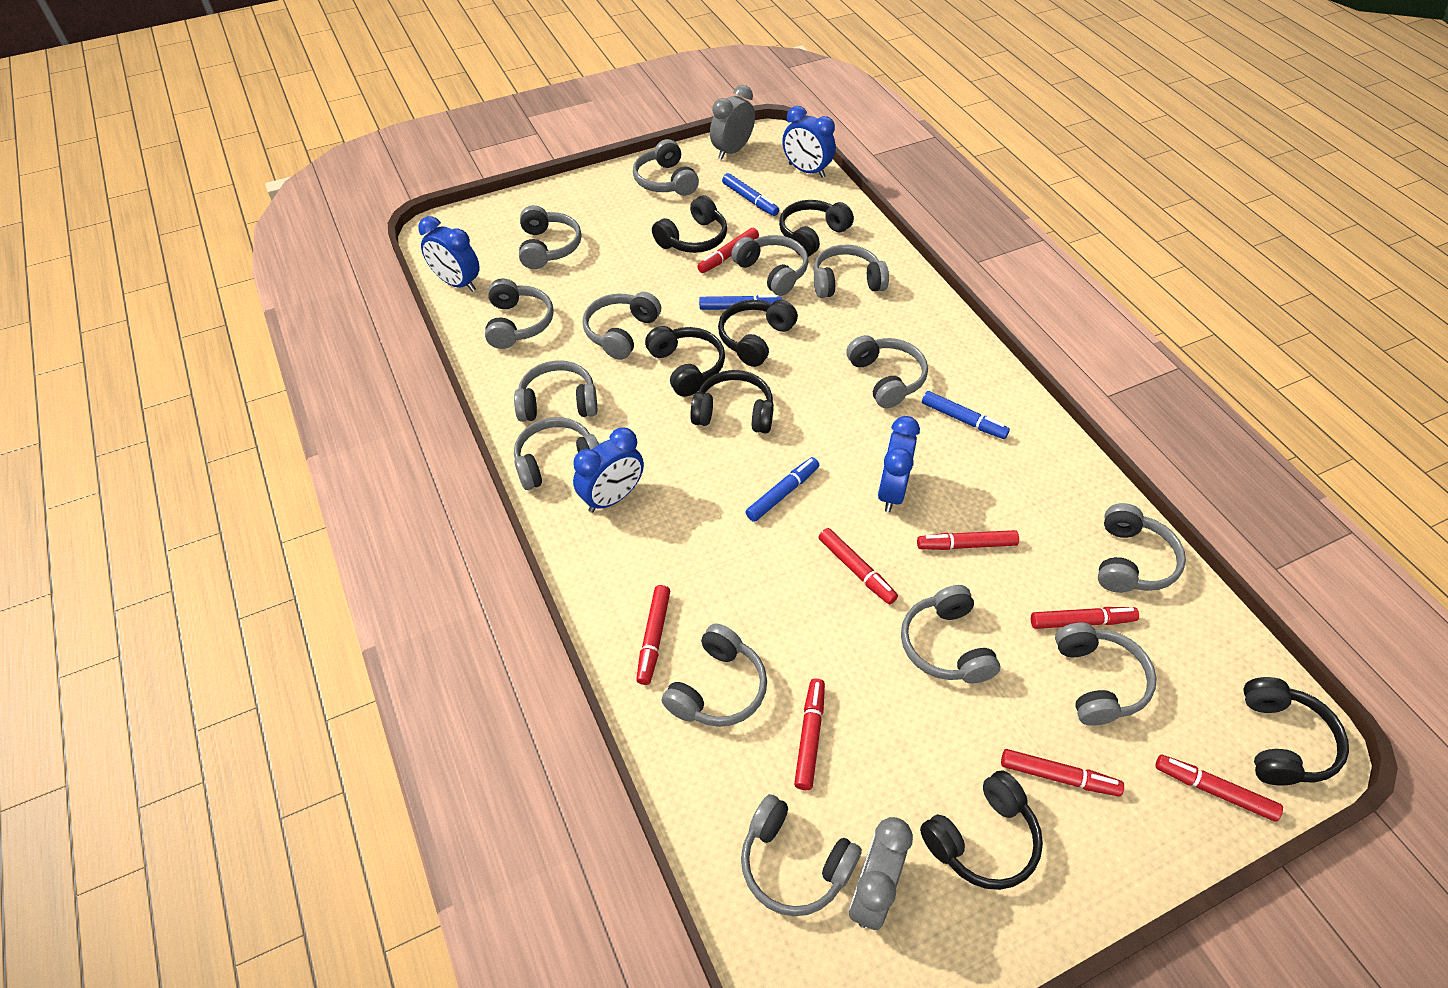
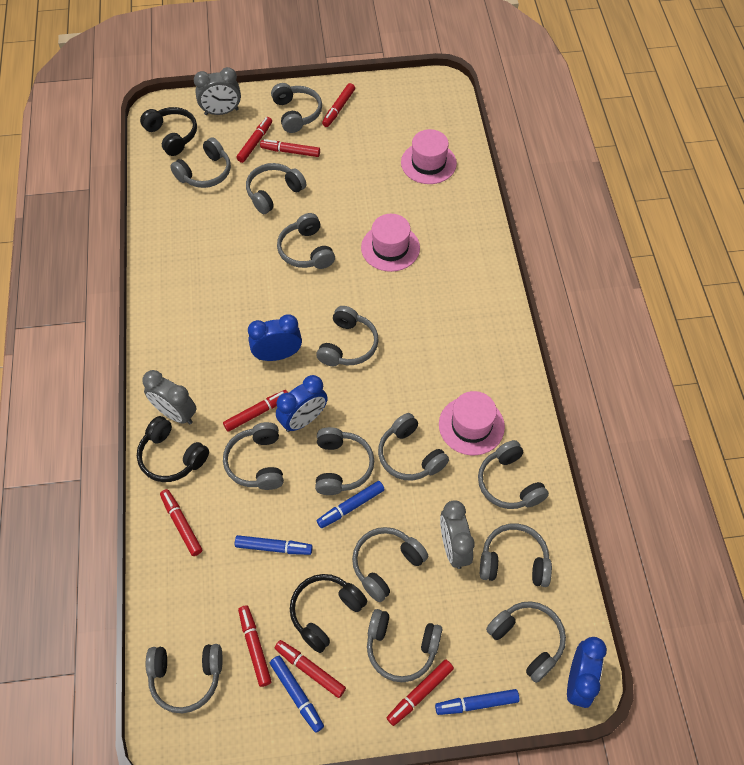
black headphones: [645,326,725,397] [652,195,727,253] [690,370,774,433] [718,300,798,367] [779,200,854,257] [920,770,1043,890] [1244,677,1349,785] = 7 -> [137,416,209,482] [140,107,197,156] [290,574,368,653] = 3
blue clock: [418,216,480,292] [573,427,644,513] [782,106,836,178] [878,416,920,512] = 4 -> [248,314,302,361] [276,375,327,432] [567,637,607,708] = 3
grey clock: [710,85,755,160] [849,817,913,930] = 2 -> [142,370,197,424] [194,67,241,115] [440,500,474,569] = 3
pink hat: none = 0 -> [361,214,420,272] [401,129,457,184] [439,391,505,455] = 3

